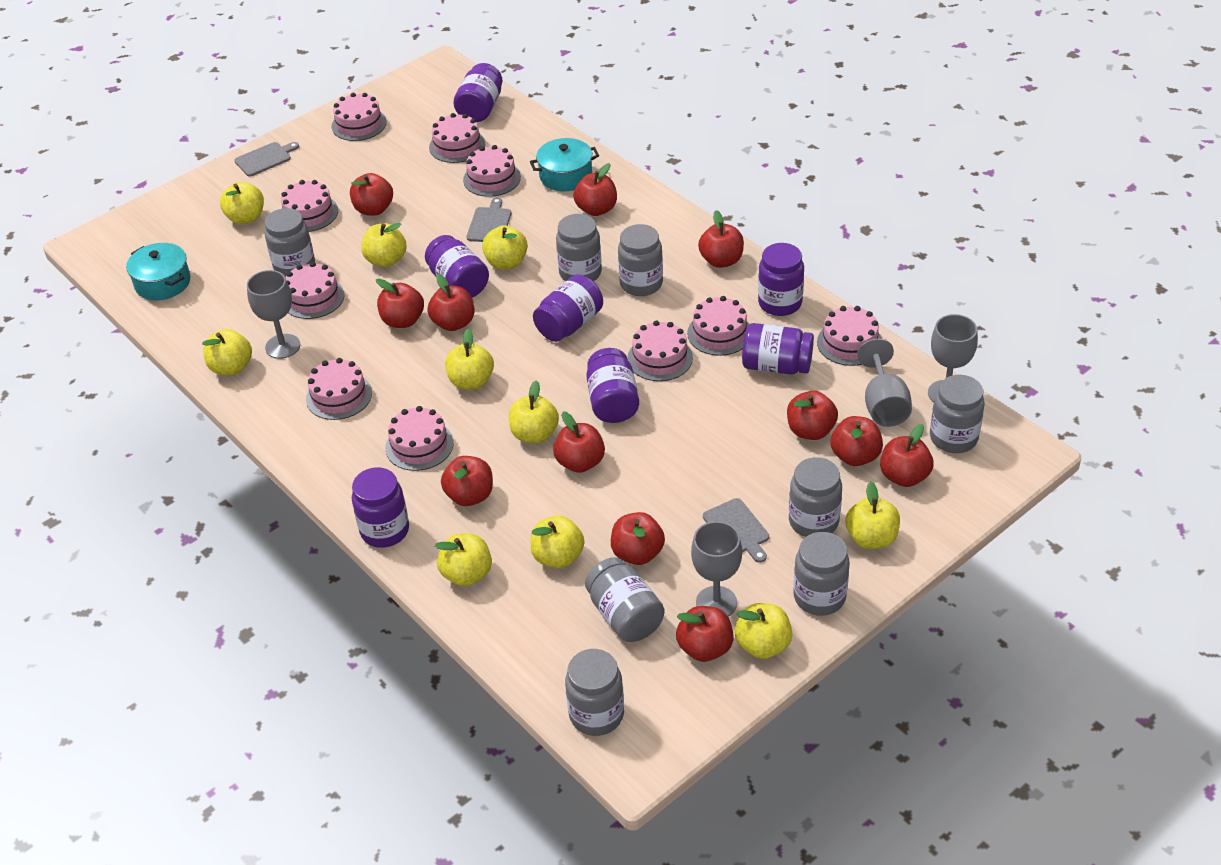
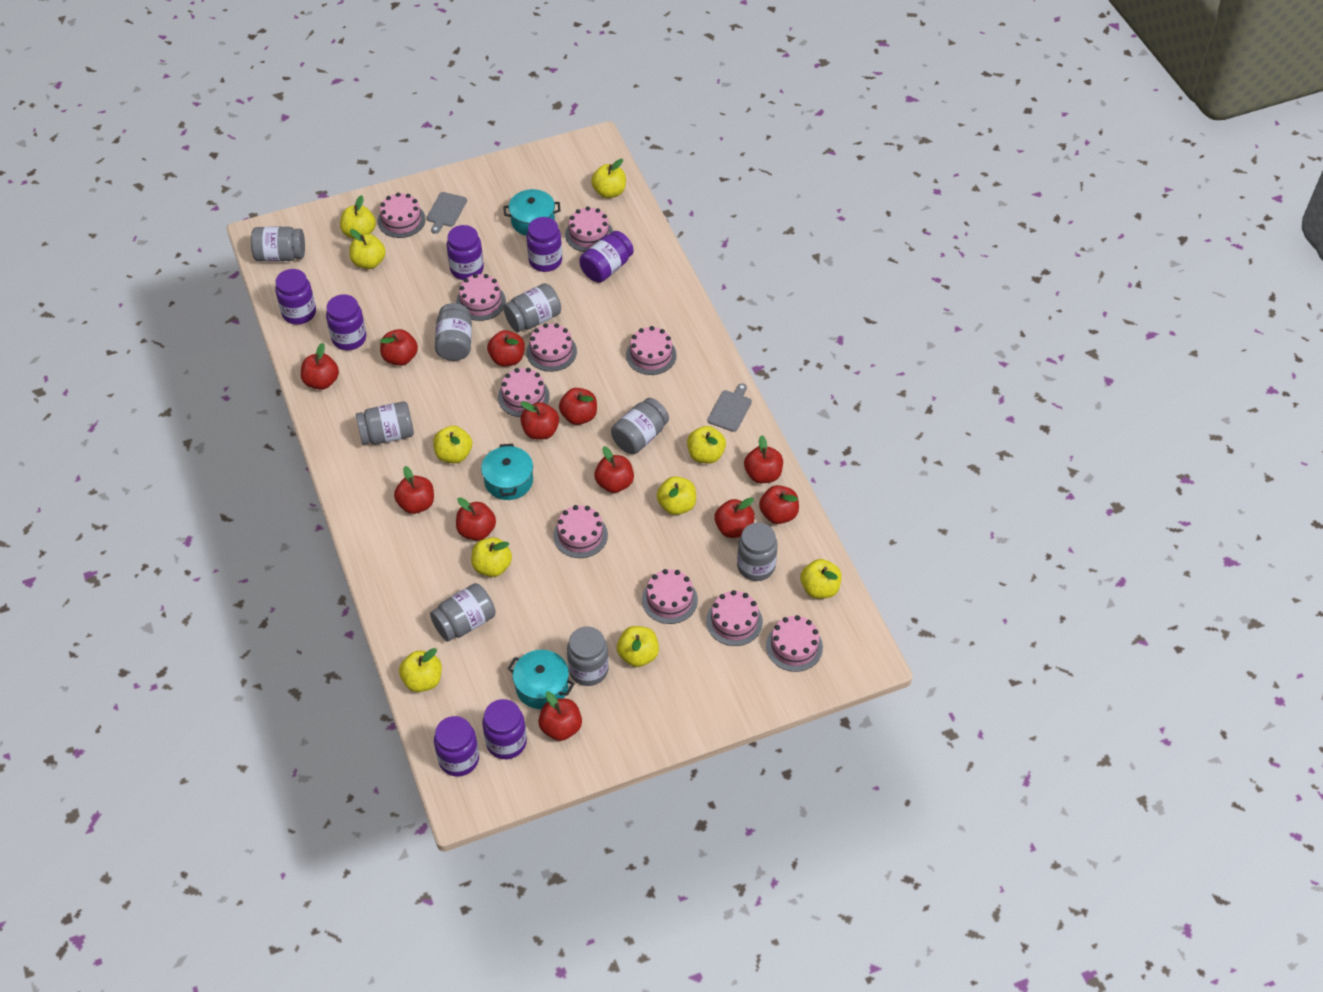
grey cutting board: [234,142,299,177] [466,198,511,242] [703,498,769,563] = 3 -> [427,192,467,234] [707,383,752,432] = 2
grey goblet: [247,270,300,359] [691,521,742,617] [857,339,912,427] [928,314,978,402] = 4 -> none = 0
turquoise pot: [126,243,191,300] [530,138,599,191] = 2 -> [481,444,533,500] [503,189,561,236] [507,650,574,709] = 3

